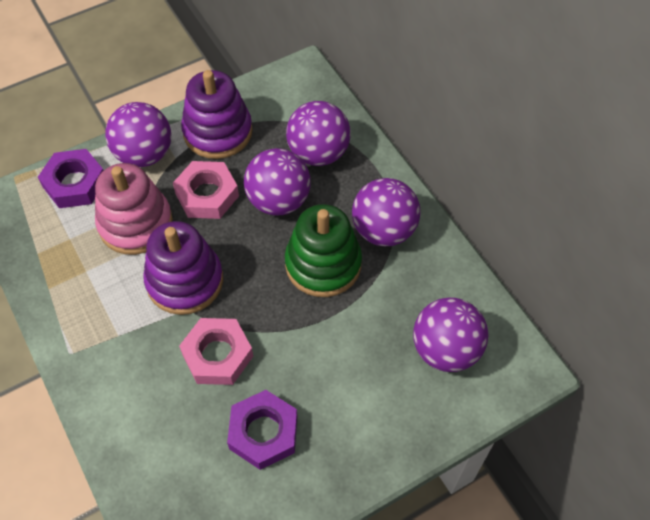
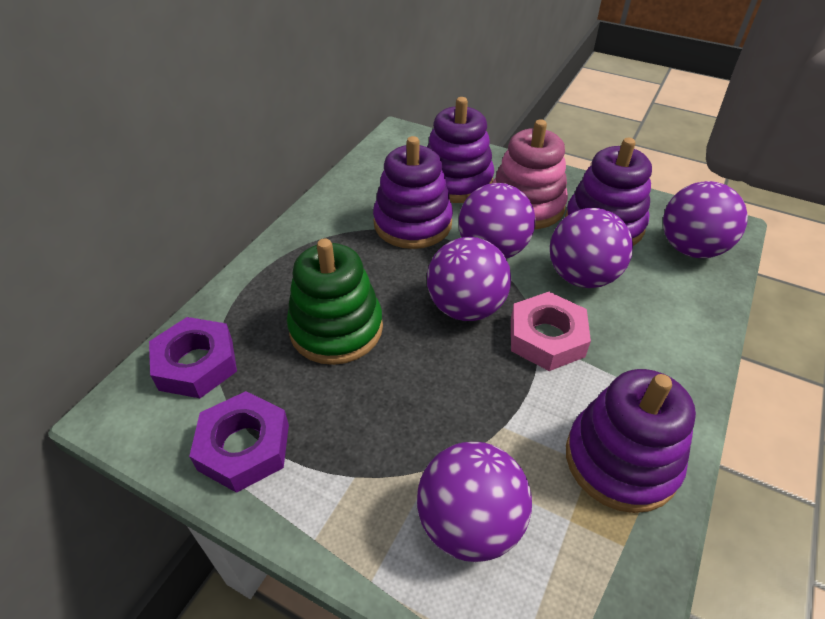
pink nut: [173,161,239,219] [179,318,253,385] = 2 -> [511,292,591,371] = 1
purple stacking toy: [143,221,223,315] [181,70,253,159] = 2 -> [373,136,453,249] [427,97,494,203] [565,138,652,246] [566,369,696,513] = 4

